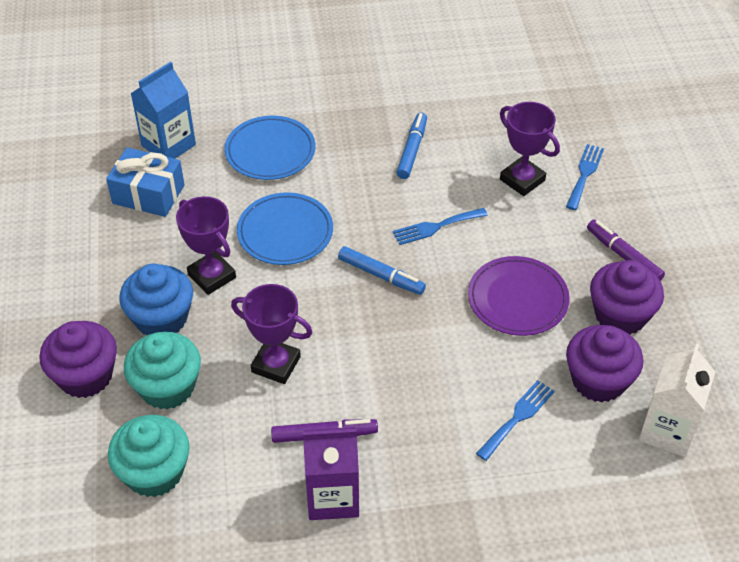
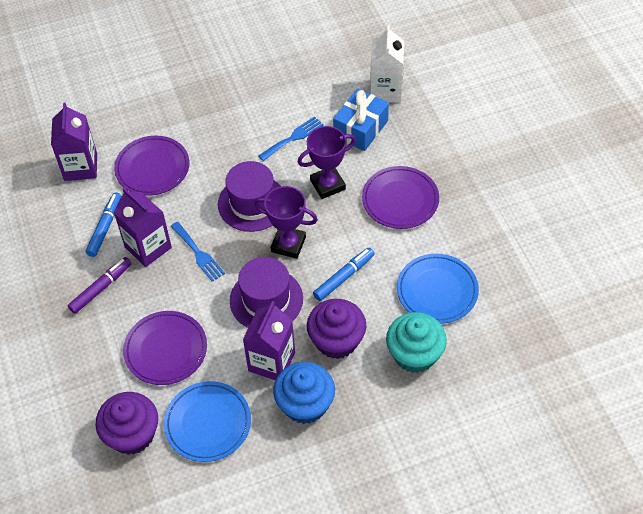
blue carton: [130,62,196,159] = 1 -> none = 0
blue fork: [393,208,488,245] [476,380,555,461] [566,144,604,210] = 3 -> [171,222,225,282] [259,116,324,161] = 2
purple carton: [303,427,359,520] = 1 -> [51,102,97,181] [114,188,172,267] [243,301,295,380] = 3
purple cupcake: [39,321,117,398] [566,325,643,403] [590,260,664,335] = 3 -> [95,392,158,455] [307,299,366,359] = 2
purple hat: none = 0 -> [218,161,281,232] [230,257,303,328] = 2
purple marker: [271,419,378,443] [587,220,665,281] = 2 -> [67,257,132,314] = 1
purple plate: [468,256,570,336] = 1 -> [114,136,189,196] [123,311,207,385] [362,166,439,229] = 3
purple trophy: [176,196,236,295] [231,284,313,384] [500,102,560,196] = 3 -> [254,186,318,259] [298,126,356,199] = 2
turquoise cupcake: [108,415,190,497] [124,332,201,410] = 2 -> [386,312,447,373] = 1

